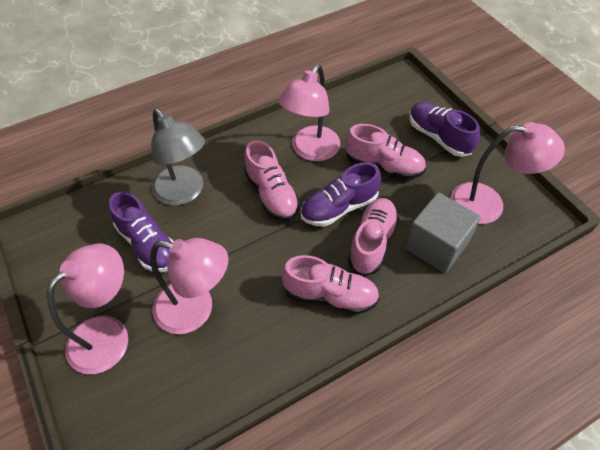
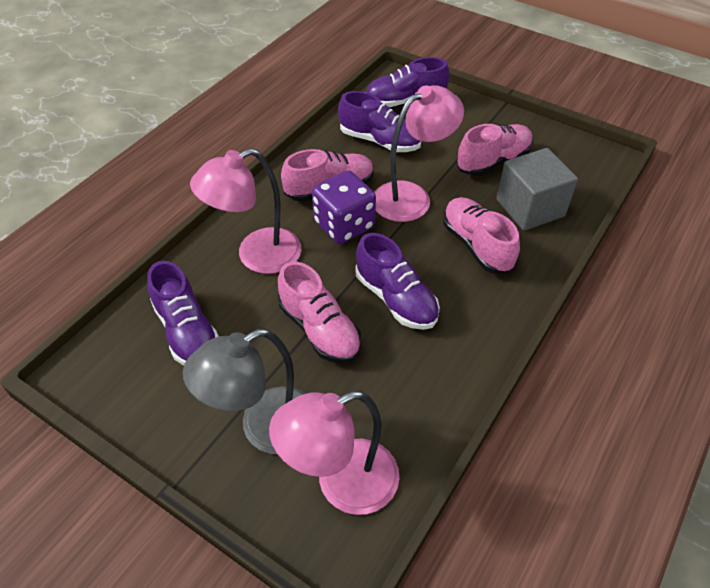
pink lamp: [47,244,128,374] [150,238,228,334] [279,65,340,161] [451,122,565,224] = 4 -> [190,148,301,274] [269,391,399,515] [374,85,464,222] = 3
purple dice: none = 0 -> [312,171,376,244] = 1
purple shoe: [109,191,174,272] [301,162,381,227] [409,102,480,157] = 3 -> [147,261,219,365] [338,91,421,152] [356,233,440,330] [366,57,450,107] = 4

